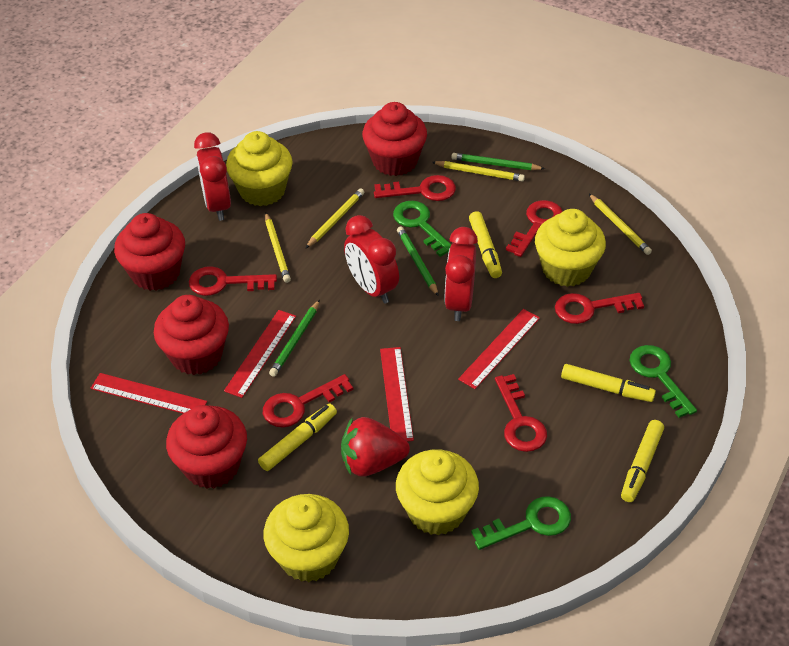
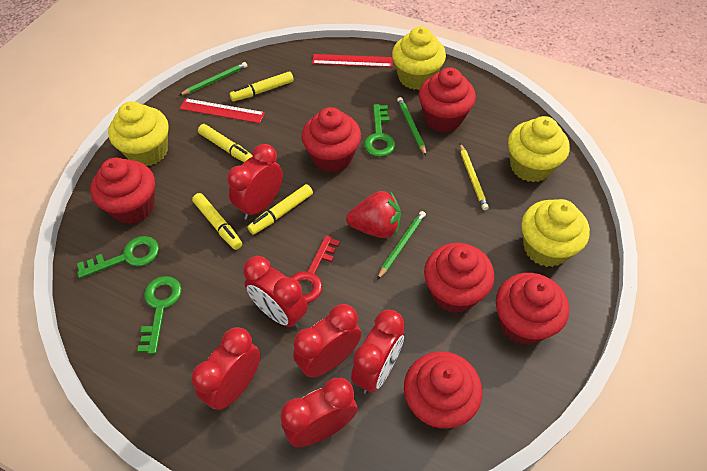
red clock: [194,132,231,221] [344,215,399,304] [444,227,478,321] = 3 -> [192,327,261,410] [227,144,283,220] [243,256,308,328] [281,378,357,447] [293,304,361,378] [351,310,405,394] = 6
red cupcake: [114,213,185,291] [154,295,229,375] [166,405,247,489] [362,102,427,176] = 4 -> [90,158,155,224] [302,107,361,173] [404,351,483,429] [419,67,476,132] [424,243,495,313] [496,273,569,345] = 6
red key: [189,266,277,296] [263,374,353,428] [374,175,456,201] [495,374,547,452] [506,200,563,257] [555,293,644,324] = 6 -> [290,235,340,303] = 1
red ruler: [91,373,207,414] [224,310,296,398] [380,347,414,442] [458,309,540,389] = 4 -> [180,98,265,123] [312,54,393,67] = 2
yellow pencil: [265,213,291,283] [305,188,364,249] [432,161,525,181] [589,194,652,255] = 4 -> [460,143,489,210] = 1

